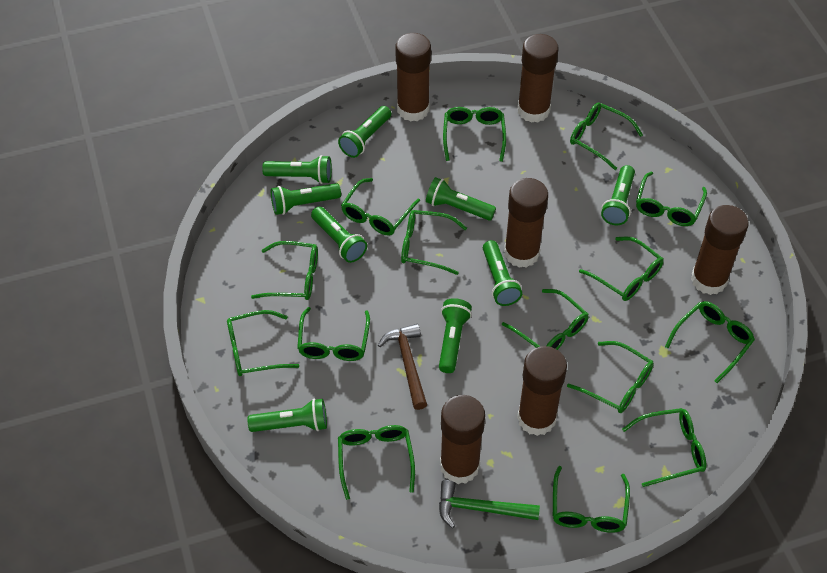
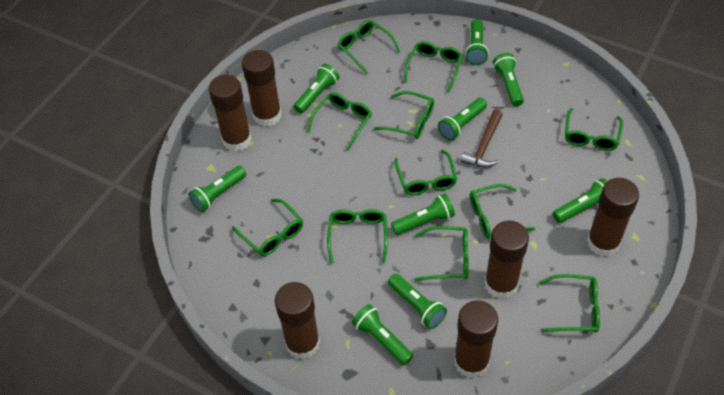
green glasses: [227,310,299,376] [251,241,318,300] [297,307,370,361] [338,425,415,500] [341,178,420,236] [401,210,467,275] [443,107,506,162] [502,289,589,350] [553,466,630,533] [567,341,654,413] [570,102,643,170] [579,237,664,301] [622,408,706,487] [636,172,707,226] [665,301,755,383] = 15 -> [232,199,303,256] [307,92,372,150] [327,209,388,264] [338,20,401,74] [374,91,434,139] [395,150,457,195] [404,41,463,93] [414,226,469,281] [470,184,535,239] [539,274,600,332] [565,108,623,151] = 11
green hammer: [439,480,540,528] = 1 -> none = 0

